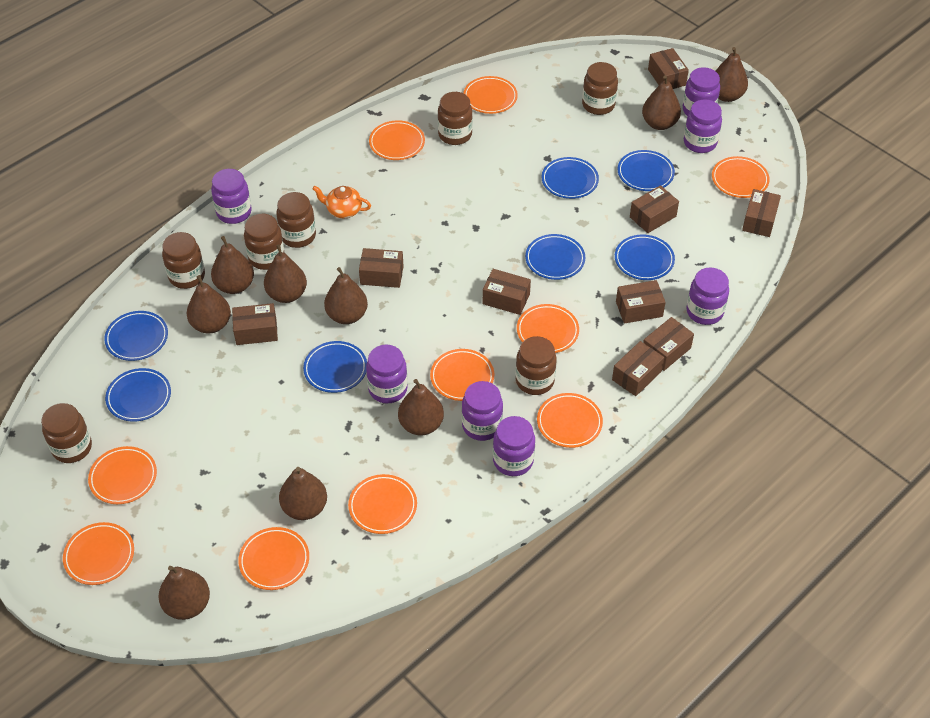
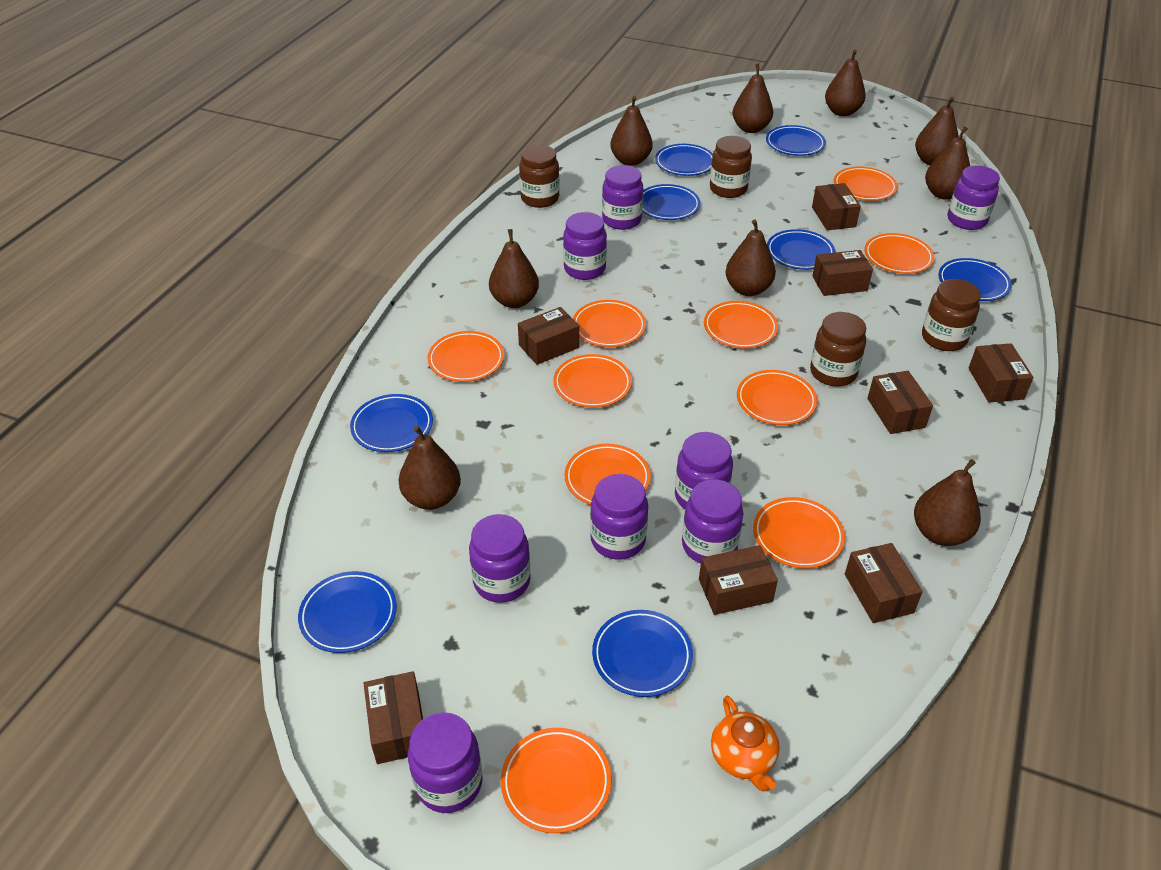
blue plate: [104,311,168,361] [105,368,171,421] [303,341,367,393] [525,234,585,280] [542,157,599,199] [615,235,675,280] [618,150,675,191] = 7 -> [298,571,397,653] [350,394,433,452] [592,610,693,697] [642,184,700,220] [655,144,713,176] [766,125,826,156] [767,229,835,270] [938,258,1012,301] = 8
brown box: [232,303,278,345] [359,248,404,288] [483,269,531,315] [612,341,664,396] [616,280,666,324] [630,185,679,233] [643,317,694,371] [648,48,689,89] [742,189,781,237] = 9 -> [363,671,423,764] [518,307,579,365] [699,545,778,615] [812,183,861,230] [812,250,873,296] [845,543,923,623] [867,371,933,434] [969,343,1034,403] = 8
brown jar: [41,403,92,463] [162,232,205,289] [244,214,284,270] [276,192,316,248] [438,92,473,145] [516,336,557,395] [582,62,618,115] = 7 -> [519,145,560,208] [710,136,752,198] [810,312,866,387] [922,279,981,351] = 4
purple jar: [211,169,252,224] [366,345,408,403] [462,381,503,441] [493,416,535,476] [683,67,720,116] [684,99,722,153] [686,268,729,325] = 7 -> [408,712,483,813] [469,514,531,603] [563,212,607,280] [590,474,648,560] [602,165,643,230] [675,432,733,509] [682,479,743,563] [948,166,1000,230] = 8

